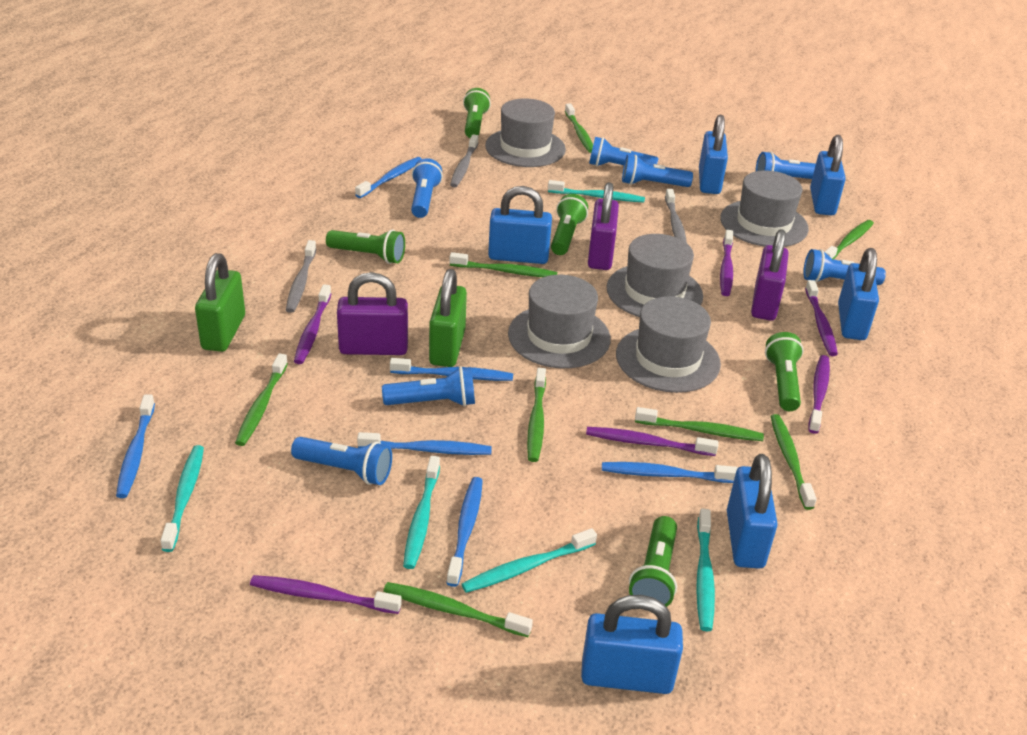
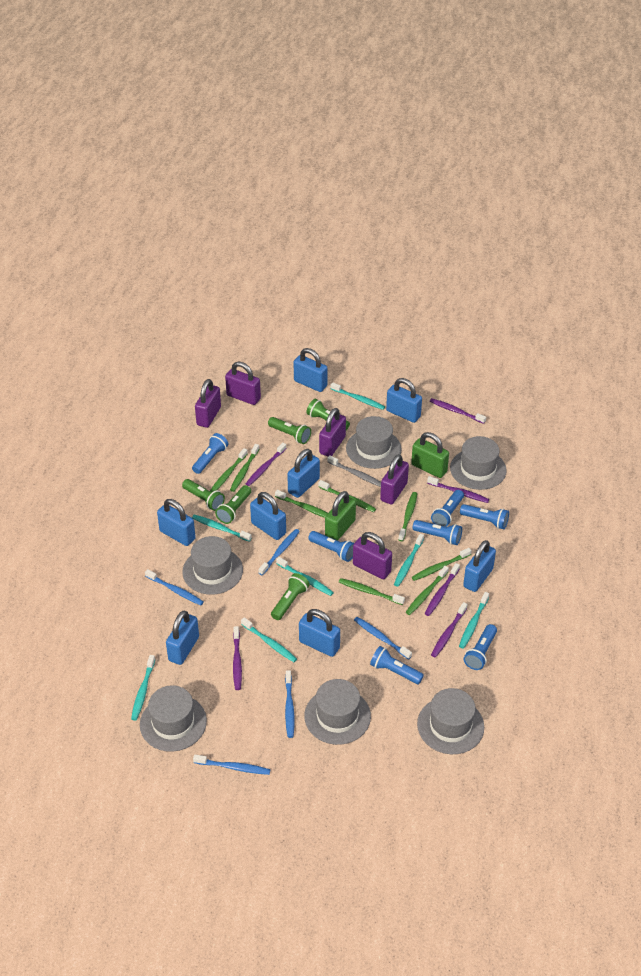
blue padlock: [488,186,552,264] [581,595,683,694] [699,115,728,194] [727,454,778,569] [810,135,846,216] [838,248,879,340] = 6 -> [157,499,196,546] [166,611,199,665] [250,492,286,540] [287,449,320,498] [294,348,328,392] [299,609,340,657] [386,378,422,423] [463,540,496,592] = 8
blue toothbrush: [116,395,155,498] [355,157,422,198] [357,432,492,455] [390,358,513,381] [446,477,483,587] [602,462,738,483] = 6 -> [145,569,204,605] [193,755,271,775] [259,529,300,575] [285,670,295,738] [354,617,412,660] = 5
grey hat: [485,98,566,167] [508,275,611,368] [607,234,703,317] [616,296,721,393] [720,170,809,247] = 5 -> [140,685,207,752] [182,536,243,595] [304,679,371,745] [346,416,402,469] [417,688,484,754] [450,436,507,490] = 6
grey toothbrush: [286,240,316,313] [450,134,478,187] [665,189,687,243] = 3 -> [327,455,381,487] = 1
purple padlock: [337,272,408,355] [588,182,619,270] [751,229,789,321] = 3 -> [195,379,221,428] [225,362,261,405] [319,408,346,456] [353,532,392,579] [380,454,409,505] = 5
turquoise toothbrush: [160,445,204,552] [403,456,440,569] [462,528,597,593] [548,180,645,203] [696,508,715,631] = 5 -> [131,655,155,721] [192,515,252,542] [241,617,297,662] [276,557,334,596] [331,382,385,410] [394,534,424,587] [459,592,489,649] = 7

